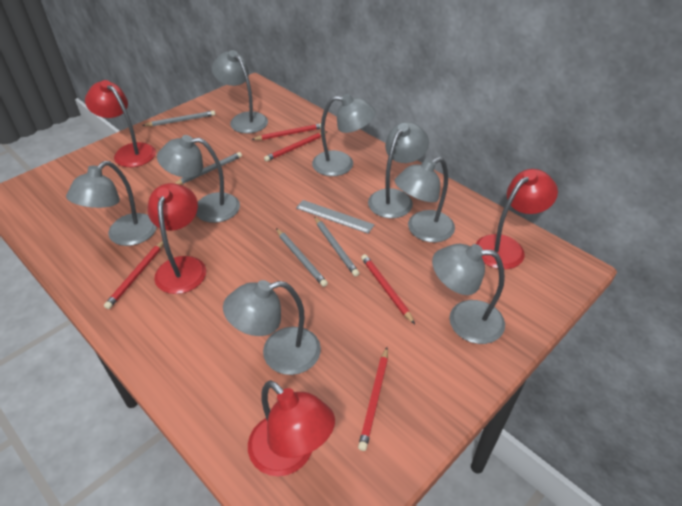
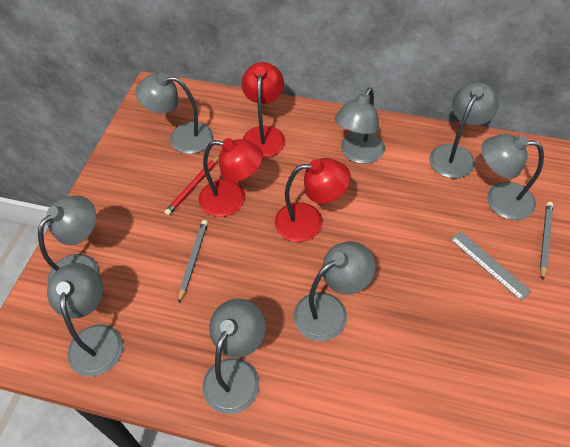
grey pencil: [142,110,215,126] [174,152,242,185] [276,228,328,287] [314,216,359,277] = 4 -> [178,220,208,303] [540,202,553,280] = 2
red lamp: [85,80,156,167] [148,183,206,294] [248,380,335,476] [476,169,558,269] = 4 -> [199,138,263,217] [241,62,285,158] [275,158,351,242] = 3
red pencil: [104,241,163,309] [251,123,321,140] [264,132,327,162] [358,347,388,451] [361,254,415,324] = 5 -> [164,156,219,215] = 1

